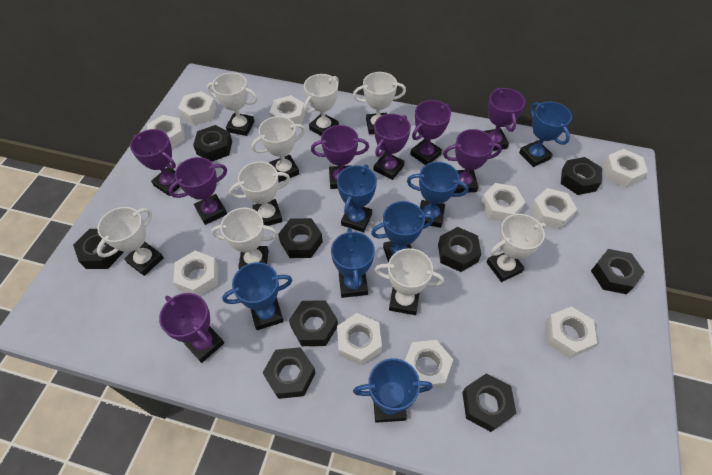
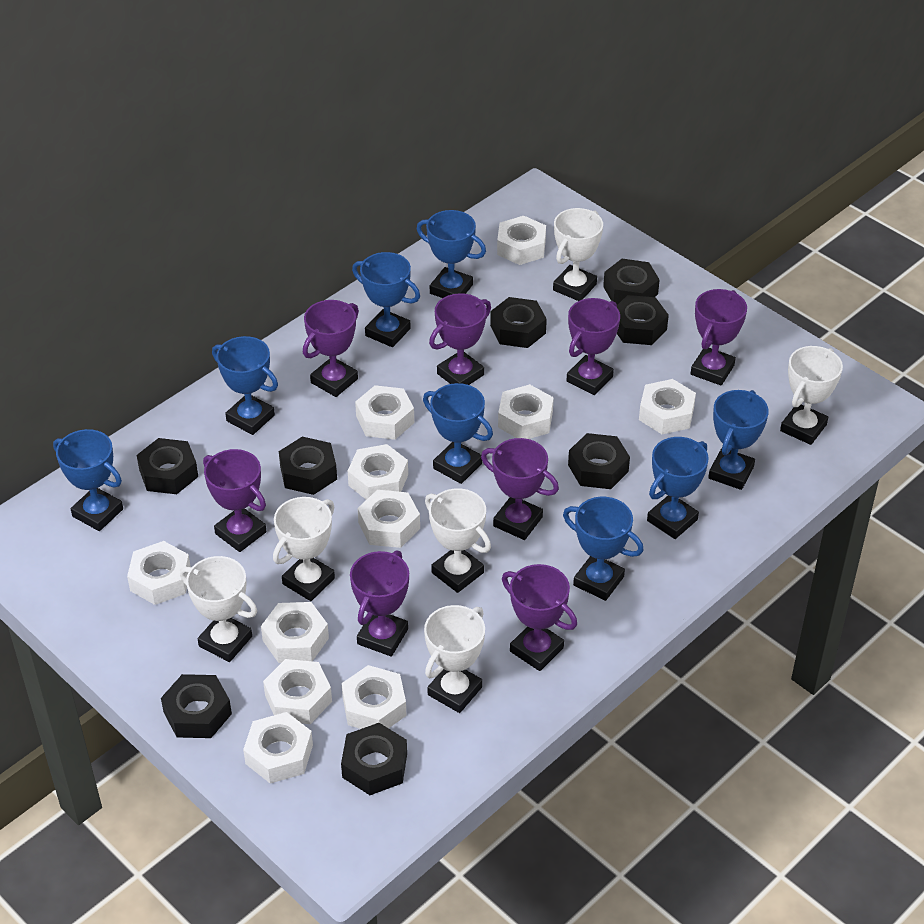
black nut: [73,229,124,269] [193,125,232,162] [263,347,315,399] [278,218,323,258] [289,300,338,346] [438,227,481,272] [462,374,516,432] [561,157,602,195] [591,249,645,294] = 9 -> [137,438,198,494] [161,674,232,738] [279,437,337,495] [341,723,407,795] [490,297,547,348] [568,433,630,489] [603,259,660,305] [617,295,669,345] = 8
blue trophy: [222,262,292,330] [331,228,375,298] [337,164,377,232] [353,358,433,423] [371,201,434,263] [407,162,468,228] [519,102,572,167] = 7 -> [53,429,123,531] [212,336,278,435] [352,252,420,347] [417,210,486,298] [423,383,493,484] [563,497,644,601] [647,437,709,539] [708,390,769,490] = 8
white nut: [147,115,185,148] [173,251,218,296] [178,91,217,125] [270,95,305,125] [337,313,382,366] [405,340,453,389] [480,183,525,222] [530,188,577,229] [545,306,597,358] [603,149,648,187] = 10 -> [127,541,191,605] [243,712,313,783] [261,602,329,663] [263,659,332,724] [342,665,407,729] [348,444,408,500] [355,385,414,440] [358,490,420,548] [497,216,546,265] [498,384,554,439] [639,379,696,434] = 11
white trophy: [97,207,164,276] [207,73,258,136] [211,208,278,269] [229,162,290,226] [251,116,305,182] [304,74,339,136] [353,72,406,134] [375,248,444,315] [486,214,546,282] = 9 -> [180,556,257,662] [273,497,335,601] [424,605,485,713] [425,488,491,593] [553,208,603,301] [780,346,843,445] = 6

